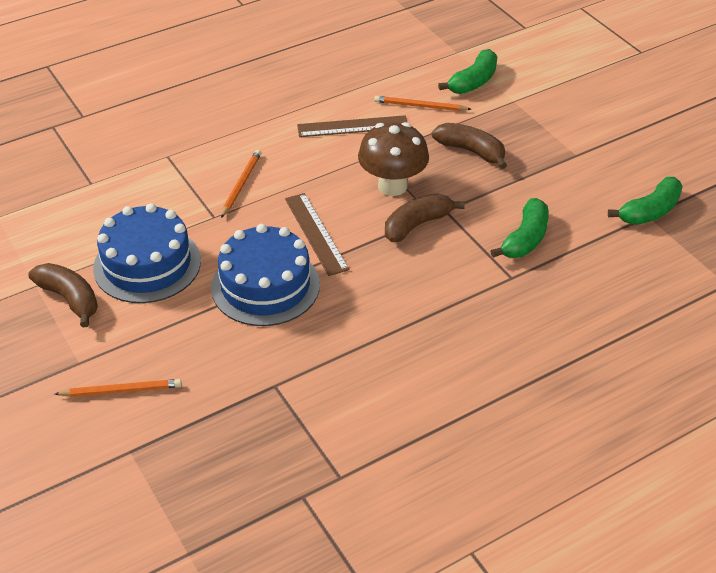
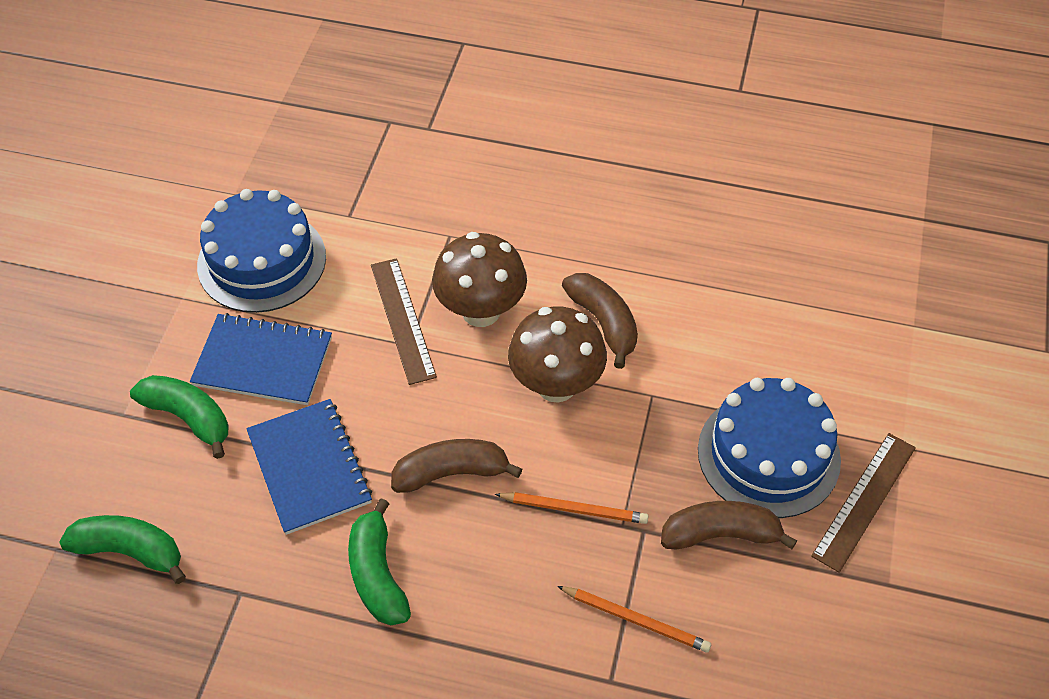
blue notebook: none = 0 -> [190,313,332,405] [246,399,372,535] = 2
brown mushroom: [358,122,429,196] = 1 -> [432,232,527,327] [508,306,607,403] = 2
orange pencil: [55,379,182,397] [221,150,261,218] [374,96,471,111] = 3 -> [495,492,648,524] [557,586,711,653] = 2

